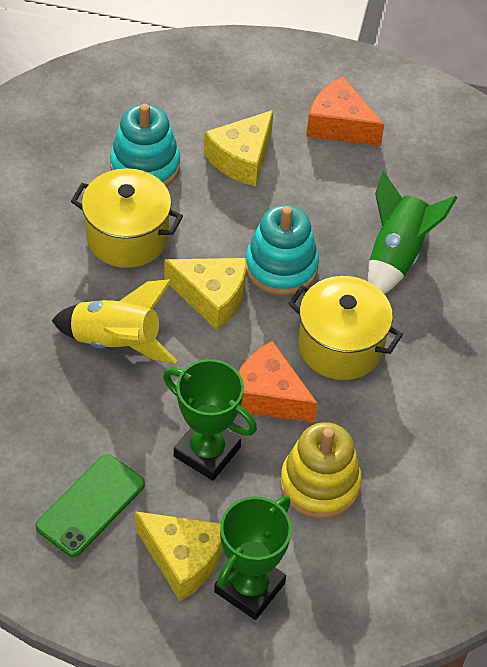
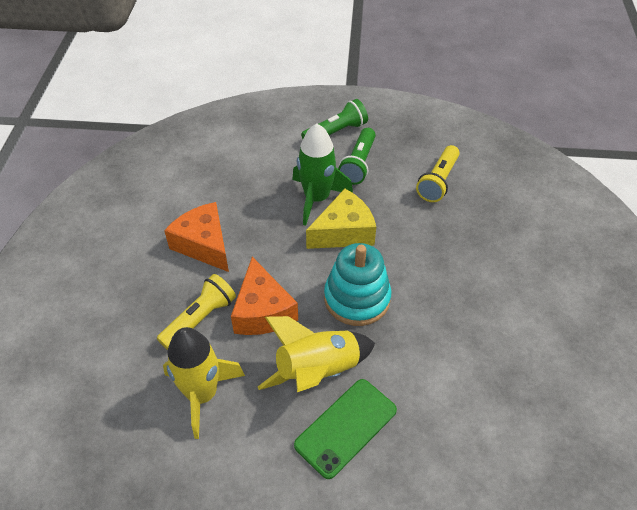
green flashlight: none = 0 -> [301,99,368,139] [338,128,376,185] = 2
green trophy: [163,359,257,481] [214,496,292,620] = 2 -> none = 0
turquoise stacking toy: [110,104,180,186] [246,205,319,295] = 2 -> [324,243,391,326] = 1
yellow cheese: [135,511,223,601] [164,258,247,331] [204,110,274,186] = 3 -> [306,189,376,249] = 1
yellow flashlight: none = 0 -> [157,274,236,350] [416,145,460,202] = 2
yellow pot: [71,168,183,268] [288,276,403,380] = 2 -> none = 0
yellow rocket: [51,279,177,363] = 1 -> [163,327,245,439] [258,316,375,392] = 2
yellow stacking toy: [280,422,362,519] = 1 -> none = 0

